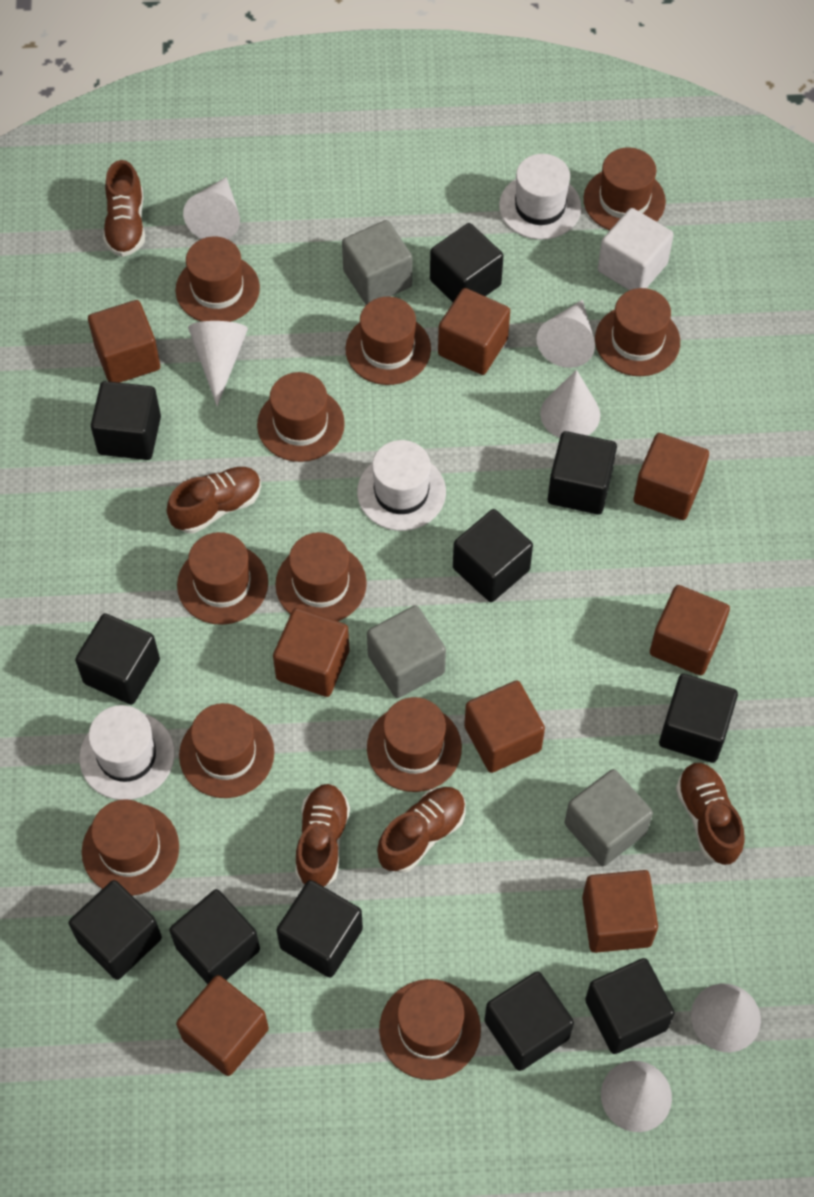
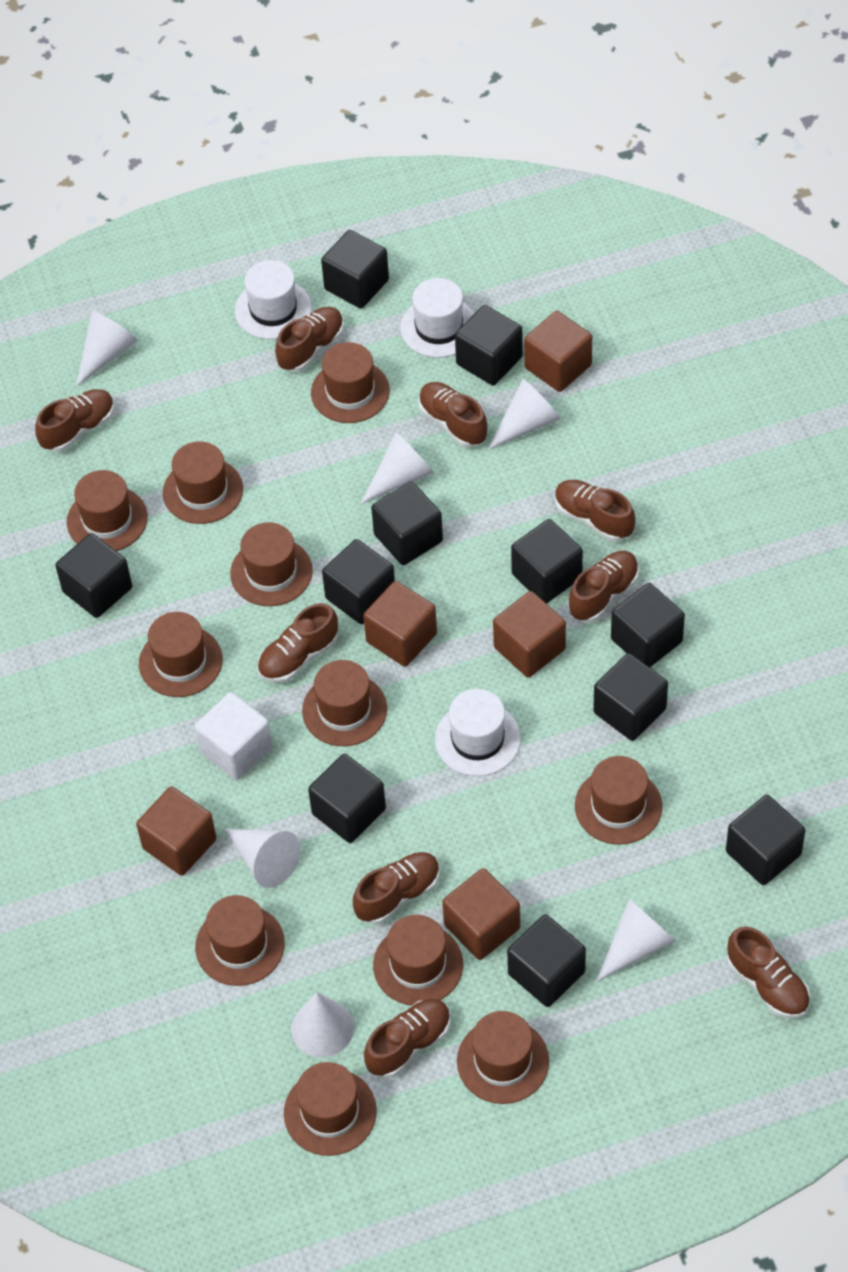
brown cube: [88,300,160,383] [176,975,269,1076] [273,608,349,697] [438,288,510,375] [464,680,545,773] [582,870,658,953] [634,433,709,520] [650,585,730,675] = 8 -> [136,786,217,876] [363,581,437,667] [442,868,520,960] [493,591,566,678] [524,311,592,392] = 5
brown shoe: [103,160,145,257] [167,467,261,534] [295,784,350,887] [377,787,466,873] [676,763,745,865] = 5 -> [35,389,115,452] [257,603,338,683] [275,307,344,372] [353,852,440,924] [364,999,451,1078] [418,382,487,447] [555,480,635,541] [569,551,639,622] [727,926,810,1019] = 9
grey cube: [342,220,412,305] [367,605,446,698] [565,769,653,866] = 3 -> none = 0

